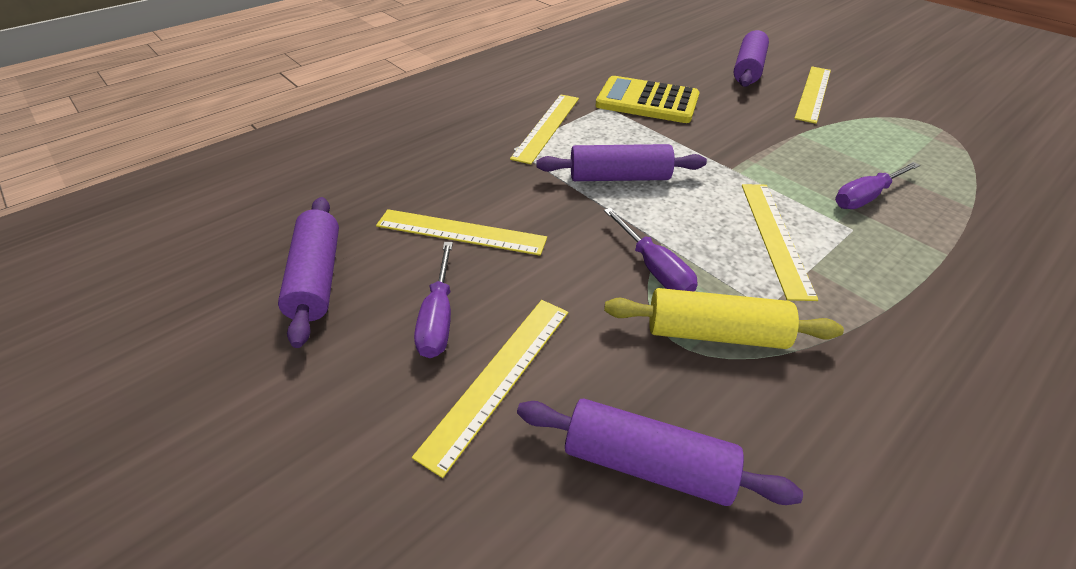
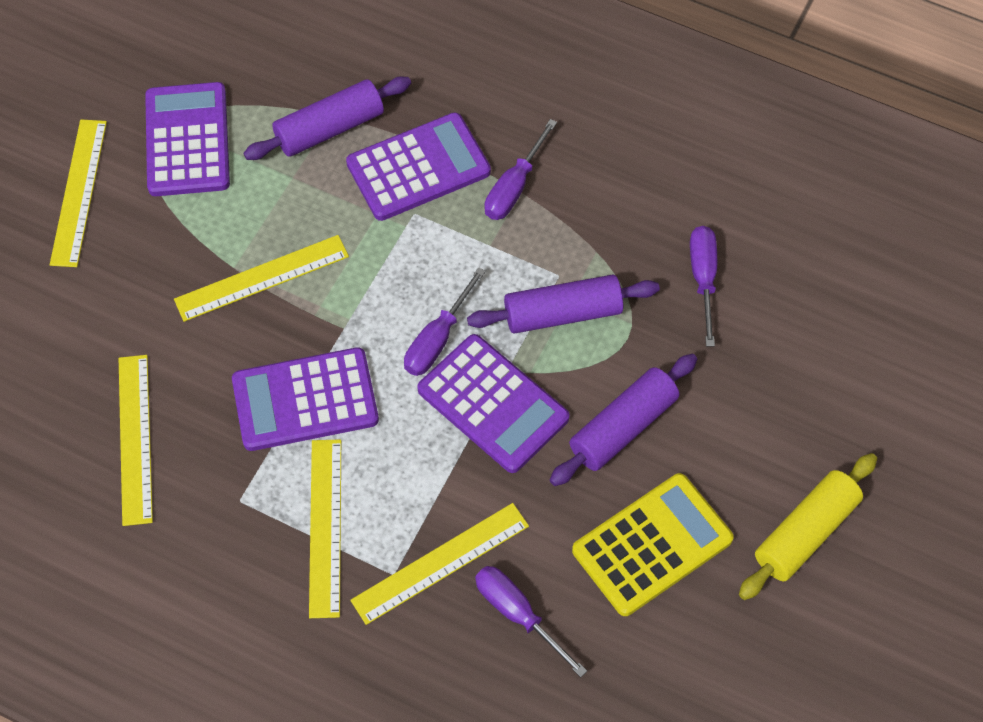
purple calculator: none = 0 -> [145,82,230,196] [232,347,379,451] [346,112,491,221] [417,334,570,473] = 4
purple rolling pin: [278,197,339,348] [517,399,803,506] [536,144,707,181] [733,30,769,87] = 4 -> [244,76,411,160] [467,274,660,334] [550,354,697,486] = 3
purple screwdriver: [414,242,453,358] [604,207,698,292] [835,162,920,209] = 3 -> [404,267,486,376] [475,566,587,677] [484,119,557,220] [690,226,717,347] = 4

